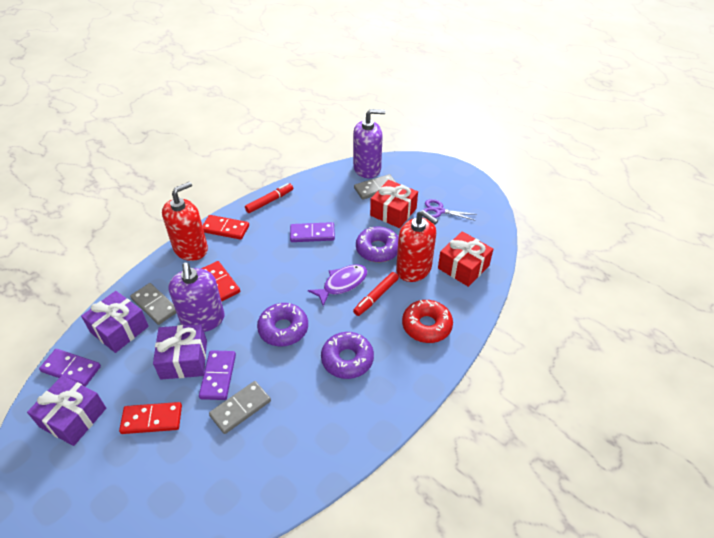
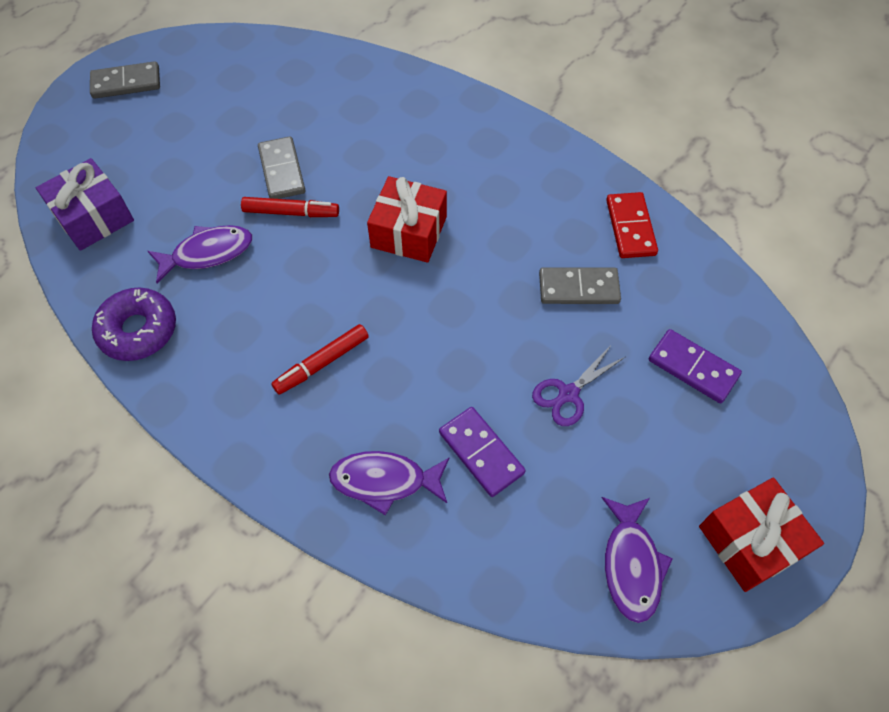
purple domino: [39,349,101,387] [199,350,236,400] [290,222,335,242] = 3 -> [439,407,526,497] [649,329,742,403] = 2
purple donut: [257,303,308,347] [321,332,374,379] [356,226,398,262] = 3 -> [92,288,176,361] = 1
purple fish: [308,264,368,306] = 1 -> [148,225,252,283] [329,451,449,516] [602,497,673,623] = 3
purple gift: [27,375,106,446] [81,291,149,353] [153,324,207,379] = 3 -> [36,158,134,251] = 1
purple soap dispenser: [168,263,225,332] [353,109,385,178] = 2 -> none = 0
red domino: [119,402,182,434] [201,261,240,302] [202,215,249,240] = 3 -> [606,192,658,258] = 1
red donut: [402,300,453,343] = 1 -> none = 0
red soap dispenser: [162,182,208,261] [396,210,438,282] = 2 -> none = 0

